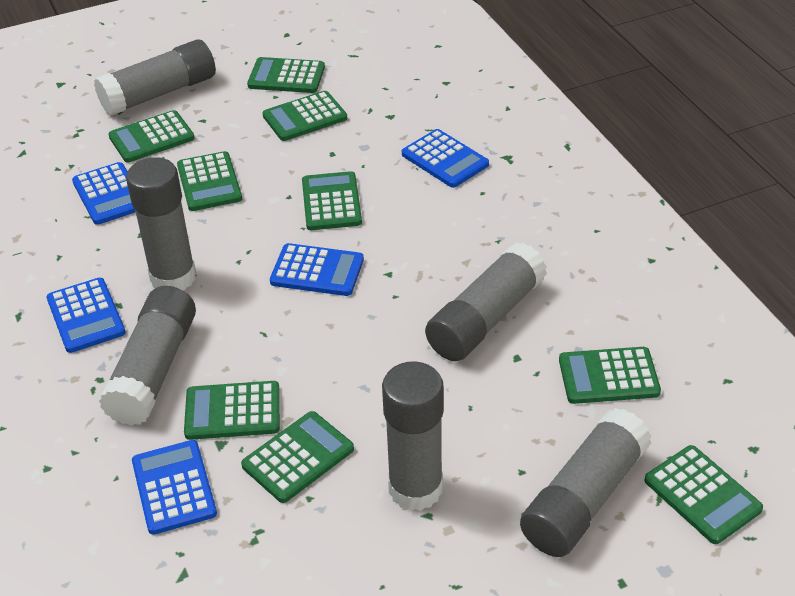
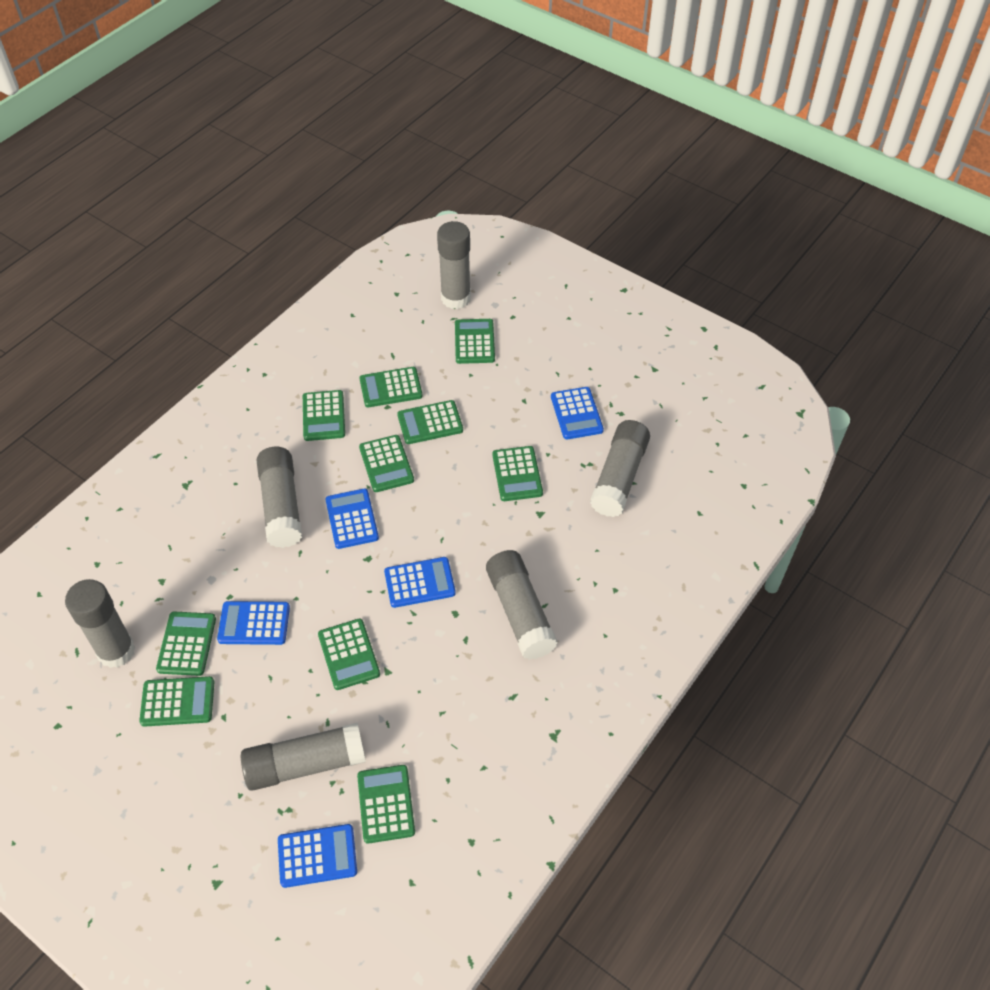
green calculator: [108,110,194,162] [177,151,242,211] [184,381,280,440] [241,411,354,503] [247,57,325,93] [263,91,347,141] [302,171,362,230] [559,347,661,404] [644,445,763,544] = 9 -> [139,676,214,727] [156,611,216,676] [303,390,345,441] [318,618,380,690] [357,765,415,844] [359,367,423,408] [359,435,414,492] [397,400,463,444] [455,319,495,364] [492,446,543,501] = 10

